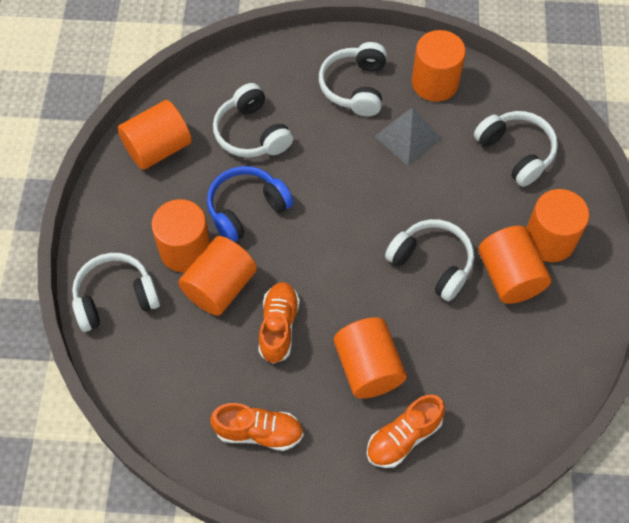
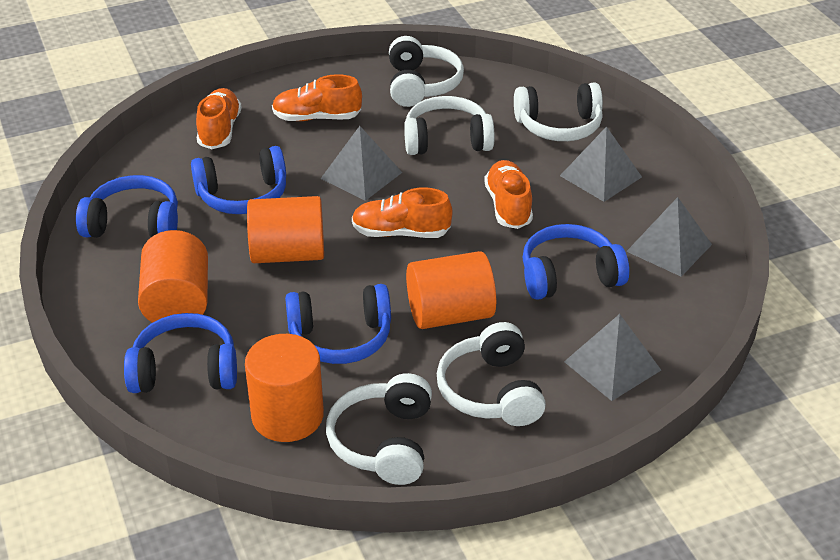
blue headphones: [207,166,293,242] = 1 -> [76,175,178,238] [124,313,237,393] [191,146,286,214] [285,284,391,364] [523,224,629,300] = 5
grey pyramid: [374,108,442,166] = 1 -> [321,126,403,201] [560,126,642,202] [564,314,661,401] [626,197,712,277] = 4
orange cylinder: [118,100,192,170] [151,199,211,273] [178,236,257,316] [334,317,407,399] [412,30,466,102] [478,226,551,304] [526,189,589,262] = 7 -> [138,230,208,323] [245,334,324,442] [247,196,324,263] [406,251,496,329] = 4
orange shoe: [210,403,304,451] [258,282,300,364] [367,395,445,468] = 3 -> [196,88,242,149] [272,74,362,121] [352,187,452,238] [484,160,533,229] = 4

